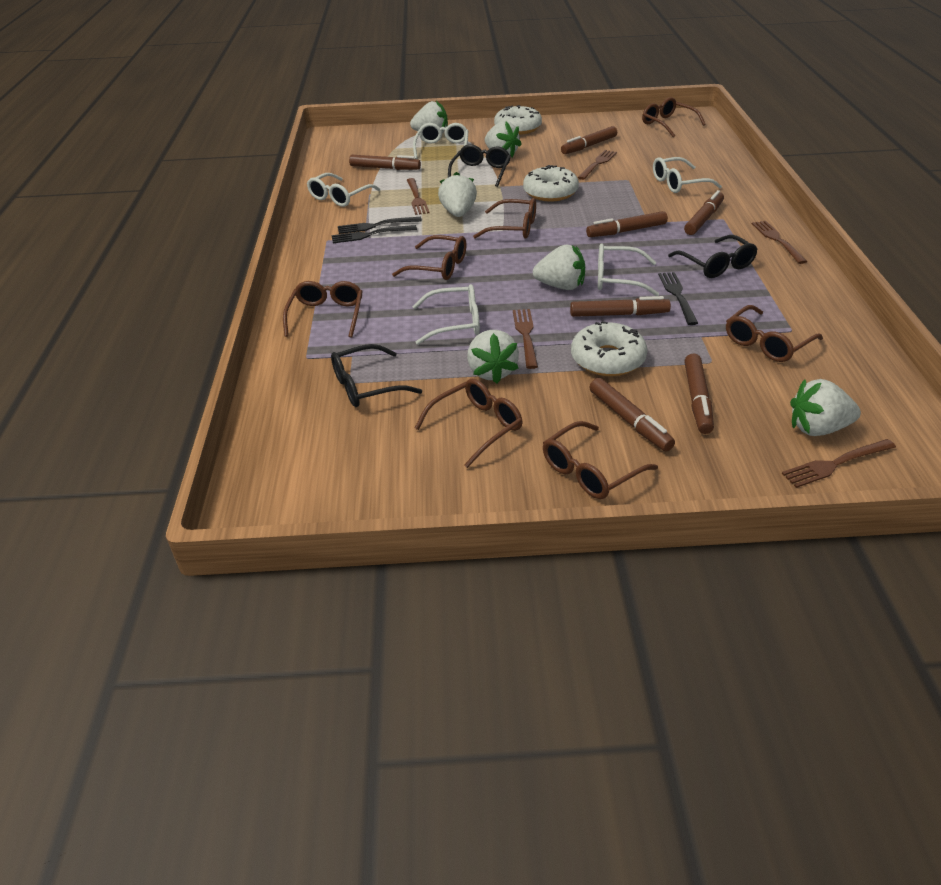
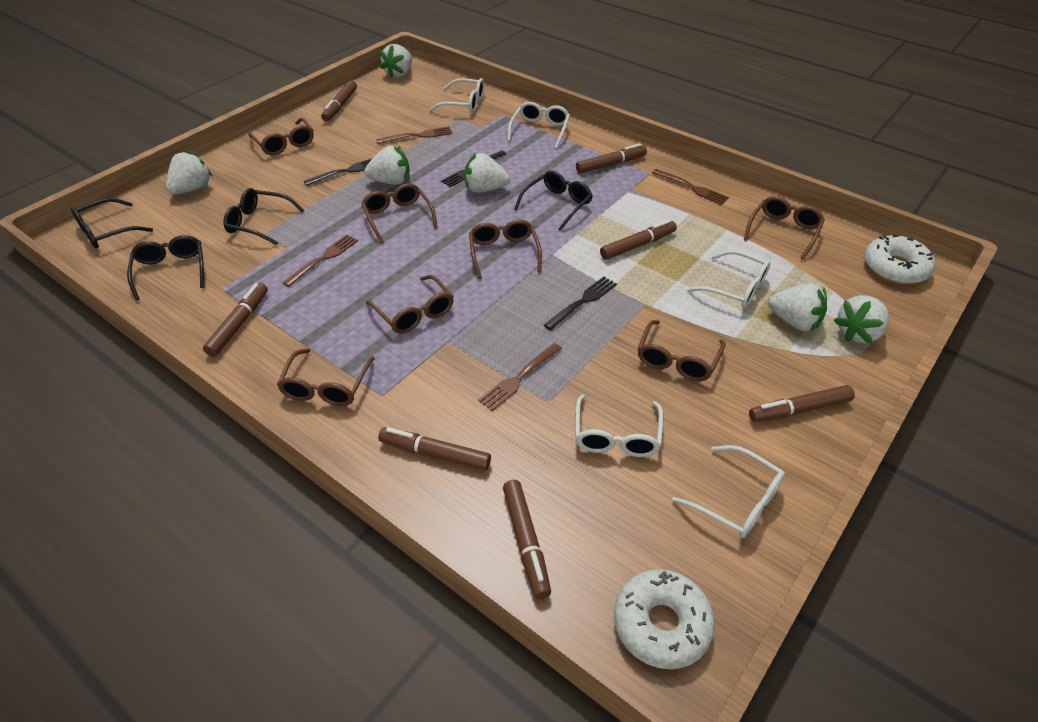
black glasses: [331,344,422,407] [448,144,511,187] [668,235,758,278] = 3 -> [71,198,153,248] [127,235,204,300] [223,188,304,245] [514,170,593,231] = 4
brown fork: [407,178,429,215] [513,309,538,369] [577,150,617,180] [752,221,807,264] [782,439,896,488] = 5 -> [283,234,358,287] [377,126,452,144] [478,343,562,411] [652,169,729,205] = 4
white donut: [494,105,542,135] [523,165,579,202] [571,321,647,376] = 3 -> [614,570,715,669] [865,234,935,284] = 2

